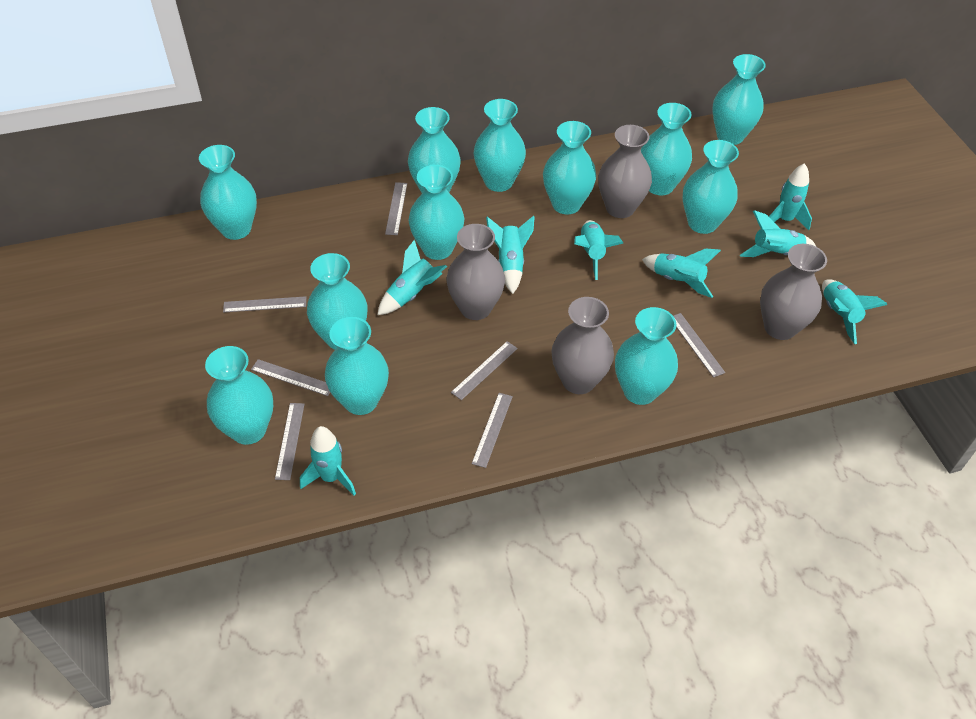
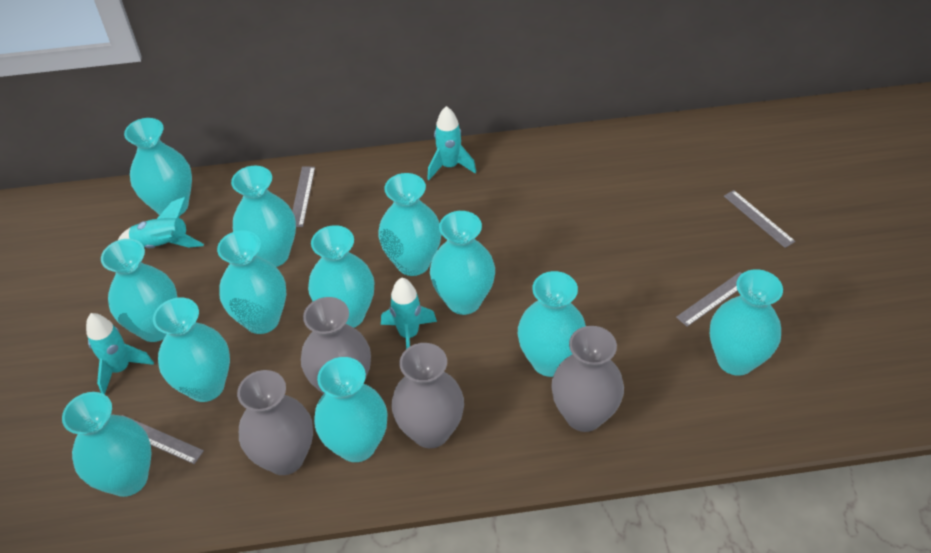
grey ruler: [223,296,306,313] [251,359,330,396] [275,403,305,480] [385,182,407,235] [451,341,518,400] [472,393,513,468] [674,313,725,378] = 7 -> [122,415,204,464] [292,167,315,227] [676,272,742,327] [724,190,795,248] = 4
turquoise rocket: [300,426,356,496] [378,239,447,315] [486,216,535,294] [574,220,623,280] [642,248,721,298] [740,210,816,257] [769,163,812,230] [822,279,887,344] = 8 -> [86,313,154,395] [117,197,204,248] [381,278,437,349] [427,106,476,180] = 4

